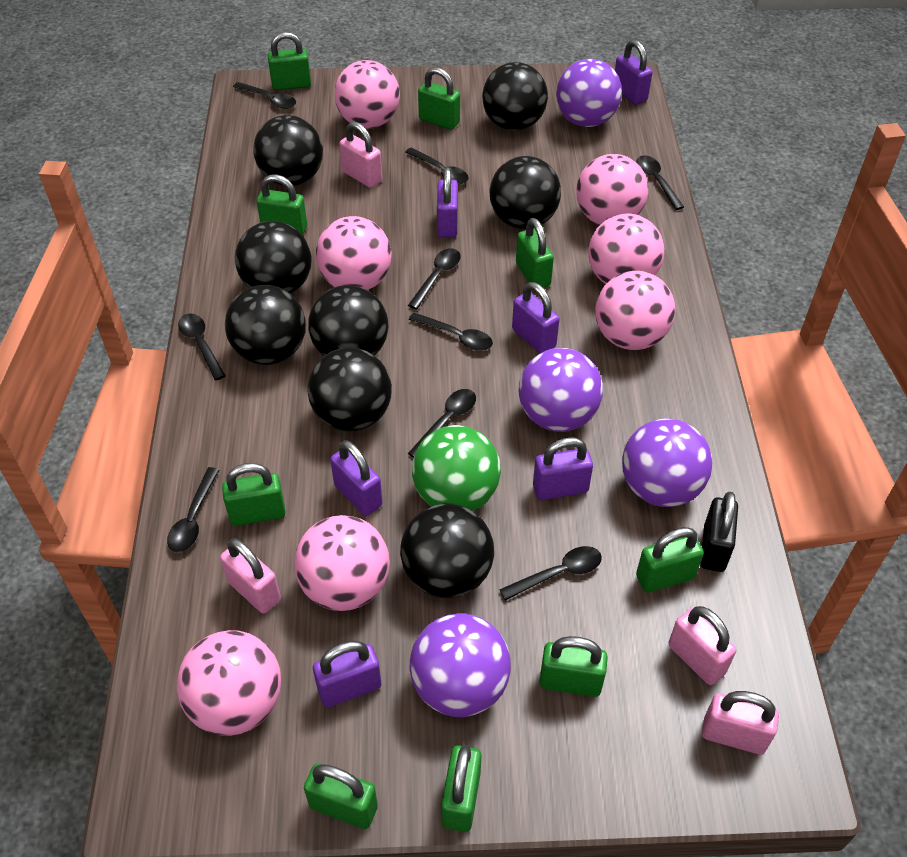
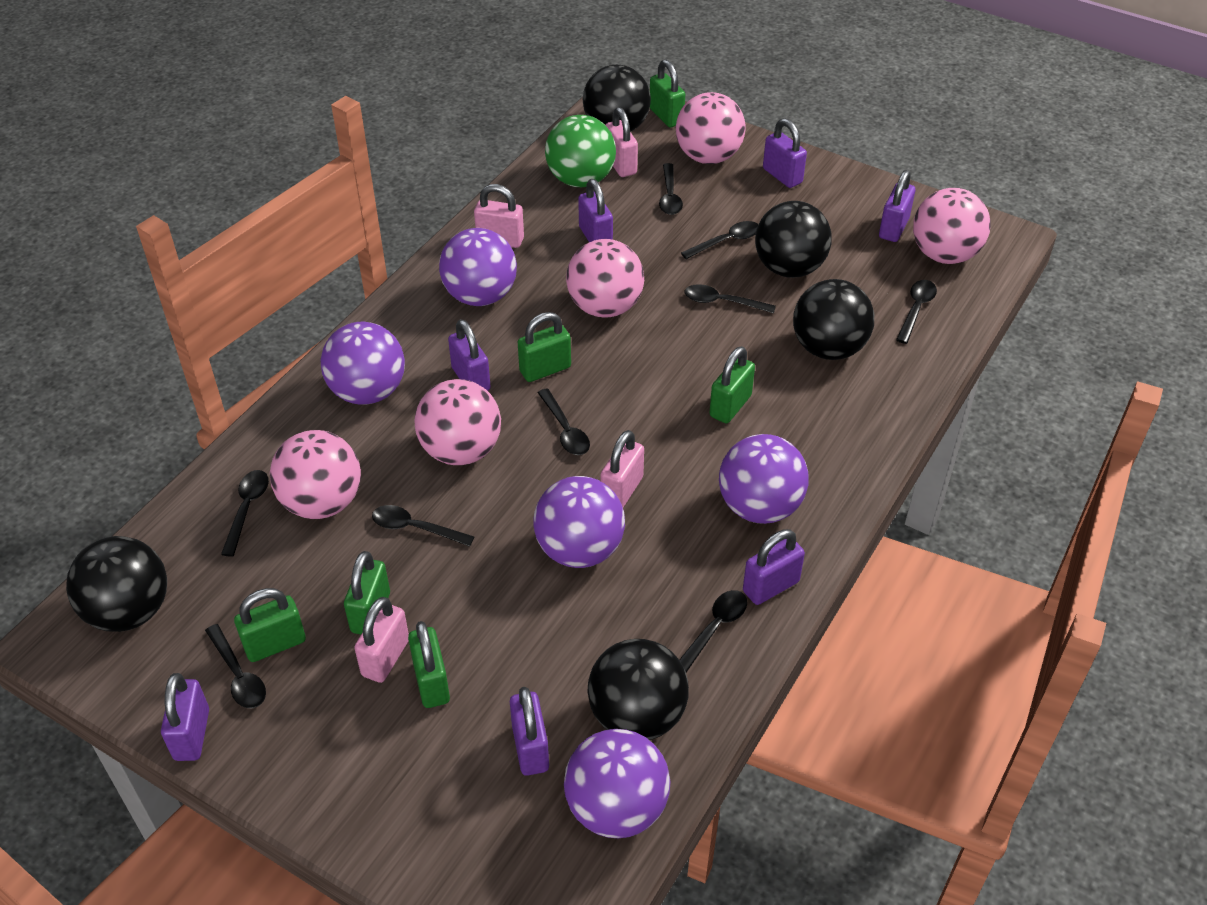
black ball: [225,285,306,365] [235,221,312,294] [253,115,323,186] [308,285,389,356] [308,347,392,432] [400,504,494,598] [482,62,548,131] [489,156,561,229] = 8 -> [66,536,167,632] [583,65,651,132] [588,639,689,740] [755,201,832,278] [793,279,874,360] = 5
black padlock: [700,492,738,572] = 1 -> none = 0
green padlock: [222,463,286,526] [257,175,307,235] [268,32,311,90] [304,764,378,829] [418,67,460,130] [441,745,481,832] [516,218,554,288] [540,636,608,697] [636,527,704,593] = 9 -> [234,588,306,662] [344,551,390,634] [408,621,450,708] [518,312,571,382] [650,60,685,127] [709,346,755,423] = 6
pink ball: [177,630,281,736] [294,515,390,611] [316,216,392,290] [334,60,400,129] [576,154,648,225] [588,214,664,284] [595,271,675,350] = 7 -> [270,430,361,519] [415,379,501,465] [566,239,644,318] [676,92,745,164] [913,188,991,264] = 5
purple ball: [409,614,511,717] [519,348,603,432] [556,59,622,127] [622,419,712,507] = 4 -> [321,322,405,405] [439,228,517,306] [533,476,625,568] [564,729,670,838] [719,434,809,524] = 5
purple padlock: [313,641,381,707] [330,440,383,516] [437,167,458,238] [512,282,560,353] [533,437,593,500] [615,40,652,105] = 6 -> [161,673,209,761] [448,319,491,391] [510,687,549,776] [578,179,613,242] [743,529,805,605] [763,118,807,188] [879,170,915,242] = 7

